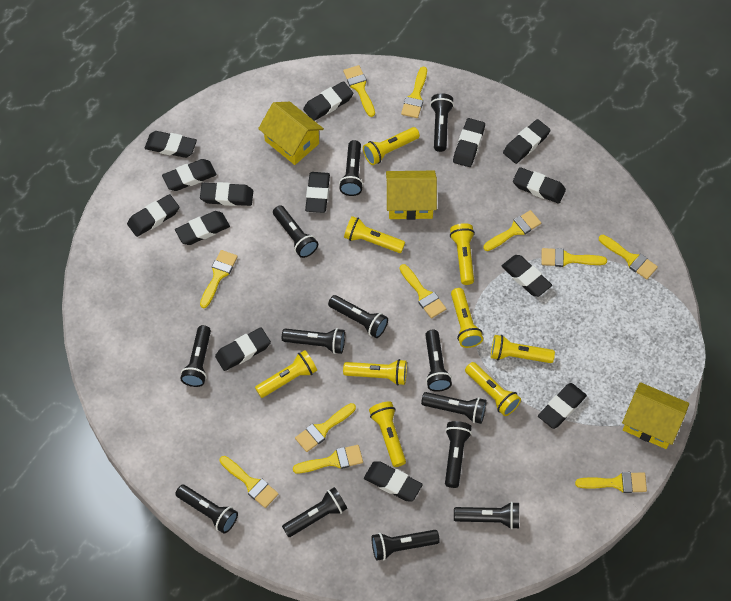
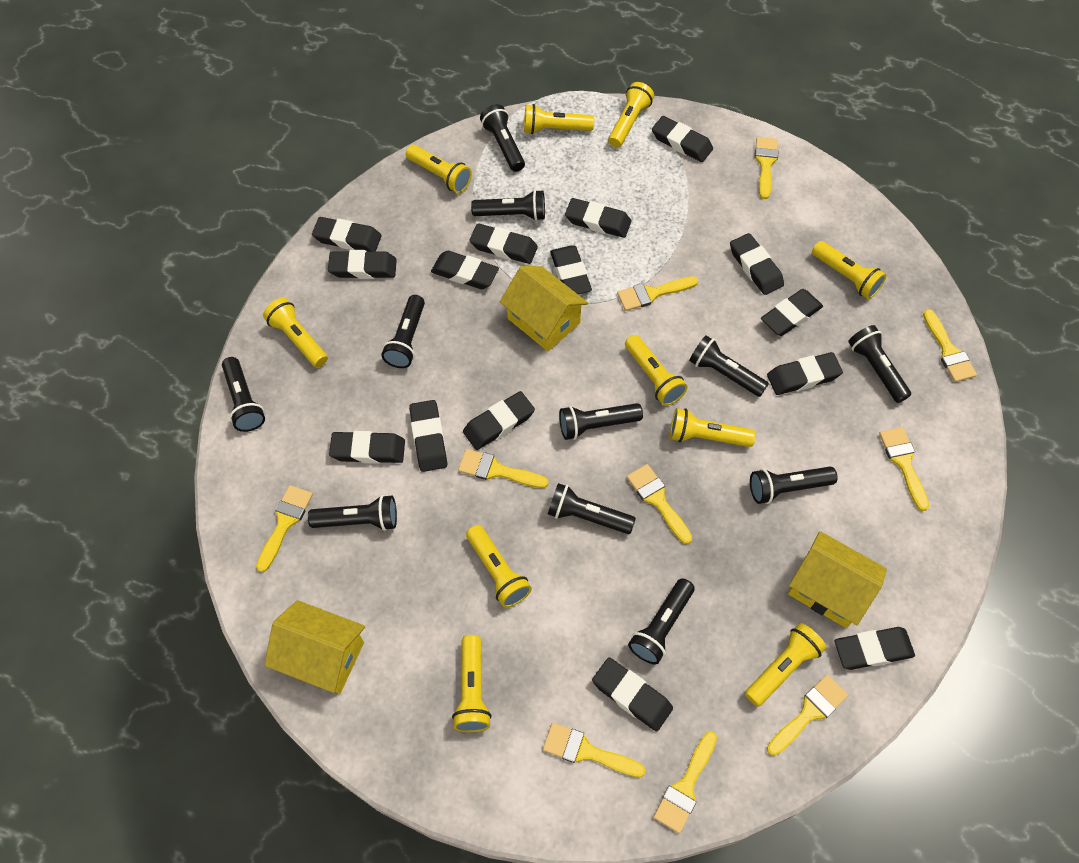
black eraser: [127,194,179,237] [145,131,197,158] [162,159,216,191] [175,211,230,245] [200,182,253,206] [215,328,271,371] [303,81,353,121] [305,172,330,213] [364,461,423,501] [453,118,485,167] [502,255,552,297] [503,119,551,164] [513,167,566,204] [538,383,587,429] = 14 -> [312,217,381,251] [328,250,397,279] [329,431,405,464] [409,400,447,472] [431,251,499,289] [463,391,535,450] [469,223,538,264] [550,245,592,294] [565,198,631,238] [592,657,673,731] [652,116,713,162] [730,233,784,295] [761,289,823,336] [767,352,843,395] [835,627,915,670] = 15
black flashlight: [175,485,238,534] [180,325,211,387] [273,205,318,258] [282,328,345,354] [282,487,347,537] [328,295,388,338] [339,140,364,196] [372,530,440,561] [421,392,487,424] [425,330,452,392] [430,93,454,152] [445,421,472,488] [454,502,519,529] = 13 -> [222,357,265,432] [308,495,397,531] [381,295,425,368] [471,190,545,221] [480,104,525,172] [548,483,636,534] [559,403,643,440] [628,578,695,664] [689,335,769,397] [750,467,838,504] [848,325,911,403] = 11
yellow brush: [200,250,238,308] [220,456,279,508] [293,445,363,473] [295,403,356,452] [343,65,375,117] [400,264,446,318] [401,67,427,118] [483,210,541,251] [541,248,607,267] [575,472,647,493] [599,235,658,279] = 11 -> [256,485,313,572] [458,449,549,488] [543,723,646,777] [617,276,698,311] [627,464,692,544] [654,731,717,833] [755,137,778,199] [767,674,848,756] [879,427,929,511] [923,309,977,382] = 10
yellow flashlight: [255,350,317,398] [343,359,407,385] [344,216,405,253] [363,127,420,165] [369,402,406,467] [450,223,475,285] [451,288,483,348] [465,362,521,416] [491,335,555,363] = 9 -> [263,298,328,367] [406,145,472,193] [452,635,492,732] [466,525,532,608] [524,104,594,134] [608,82,654,148] [625,335,688,406] [670,408,756,447] [745,623,827,707] [812,241,886,299] = 10

